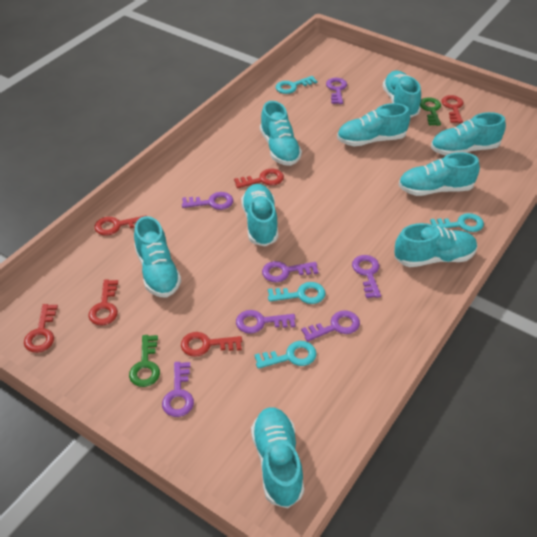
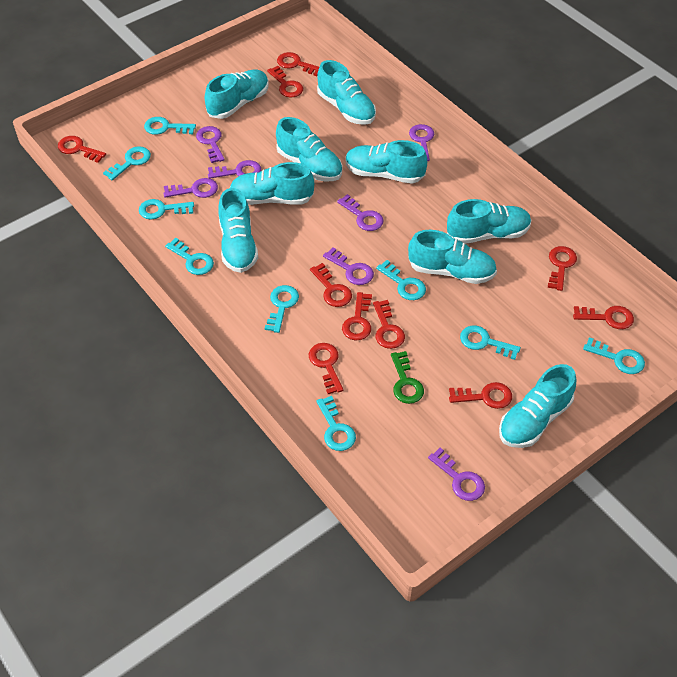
green key: [129,335,160,387] [420,97,441,126] = 2 -> [391,351,424,404] = 1
red key: [24,304,58,353] [88,279,118,325] [95,215,147,236] [181,332,242,357] [234,169,284,188] [441,95,464,123] = 6 -> [58,136,106,163] [267,66,303,98] [277,52,319,76] [309,343,343,394] [310,263,352,307] [342,292,372,341] [373,300,405,349] [449,382,512,409] [548,246,577,291] [573,306,634,329] = 10
turquoise key: [254,341,317,369] [268,282,326,304] [276,76,317,94] [430,213,484,232] = 4 -> [103,146,151,180] [139,199,194,219] [144,117,196,135] [165,238,214,275] [265,285,299,333] [316,396,356,451] [376,260,426,300] [460,326,521,360] [583,337,645,374] = 9

